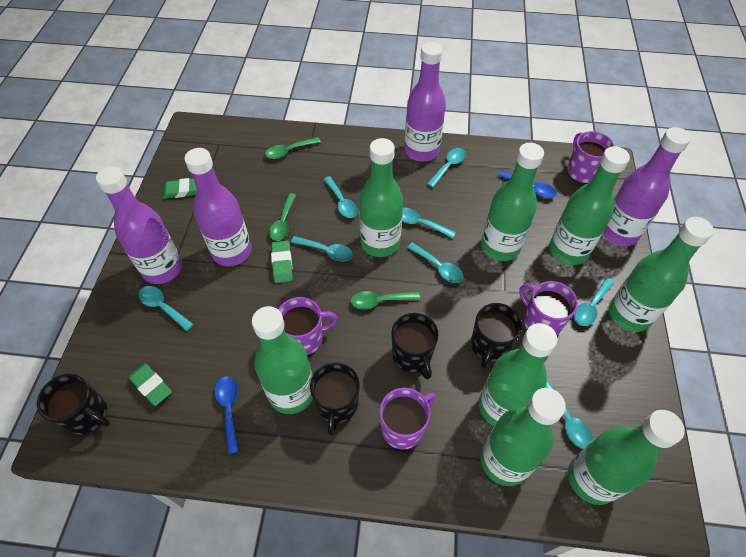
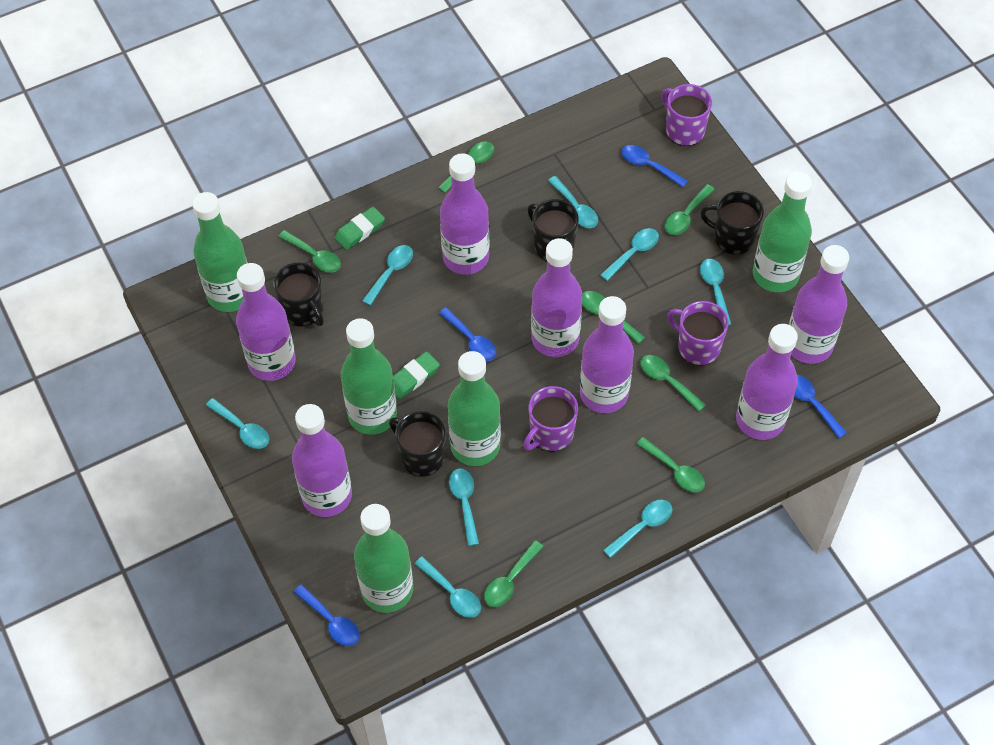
blue spoon: [215,376,239,454] [498,171,557,198] = 2 -> [294,584,359,646] [439,307,496,361] [621,145,688,188] [794,375,847,438] = 4
green bottle: [252,306,313,414] [359,138,403,257] [479,323,558,426] [481,143,544,261] [481,388,566,486] [549,146,630,265] [568,410,685,505] [609,217,714,332] = 8 -> [192,192,247,312] [341,318,397,435] [354,504,413,613] [448,351,501,466] [753,171,812,292] = 5
green eraser: [128,363,172,406] [162,178,197,199] [271,241,293,283] = 3 -> [335,207,385,250] [393,351,440,399] = 2
green spoon: [265,137,321,159] [269,193,296,241] [351,291,420,309] = 3 -> [278,230,341,273] [438,141,494,193] [484,540,544,607] [582,291,645,344] [636,437,705,493] [640,355,706,411] [665,184,715,235] = 7
purple bottle: [96,166,182,284] [184,148,252,266] [404,42,446,162] [602,127,691,246] = 4 -> [236,263,296,381] [292,404,352,517] [440,153,490,275] [531,238,582,357] [580,296,634,413] [736,324,798,440] [789,245,849,364] = 7
purple mug: [278,297,338,355] [379,388,436,450] [519,281,578,335] [567,131,614,184] = 4 -> [523,386,578,451] [662,84,712,146] [668,301,729,365] = 3

